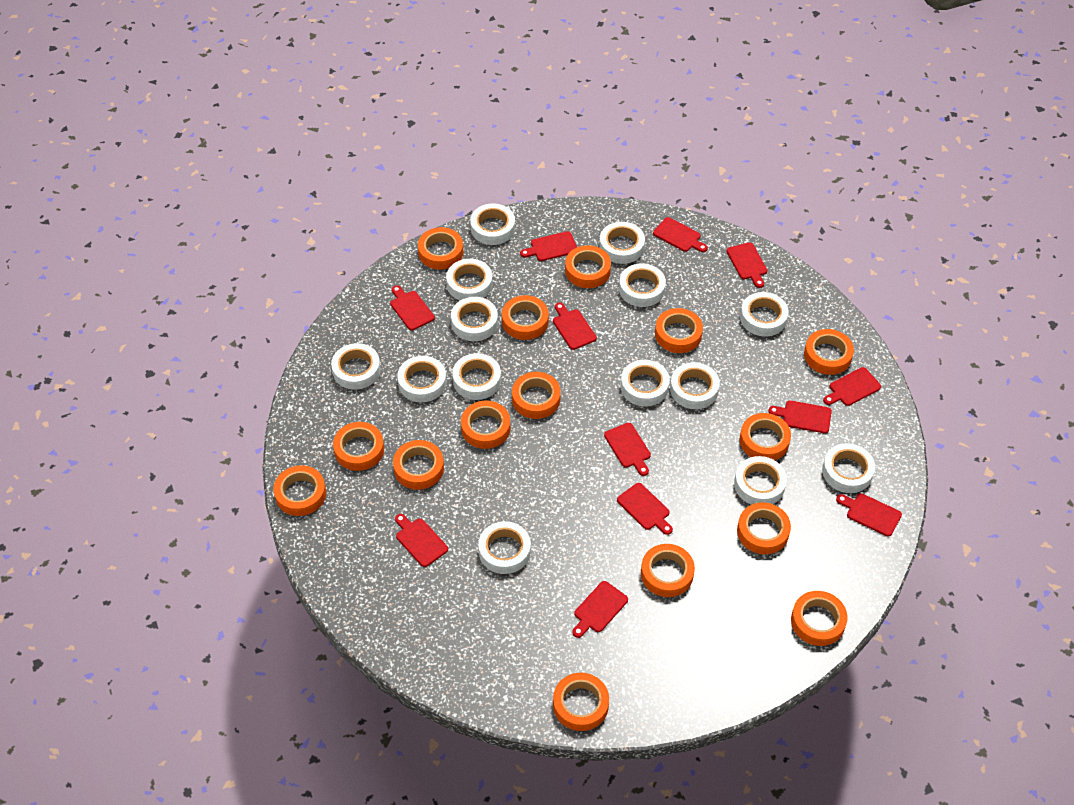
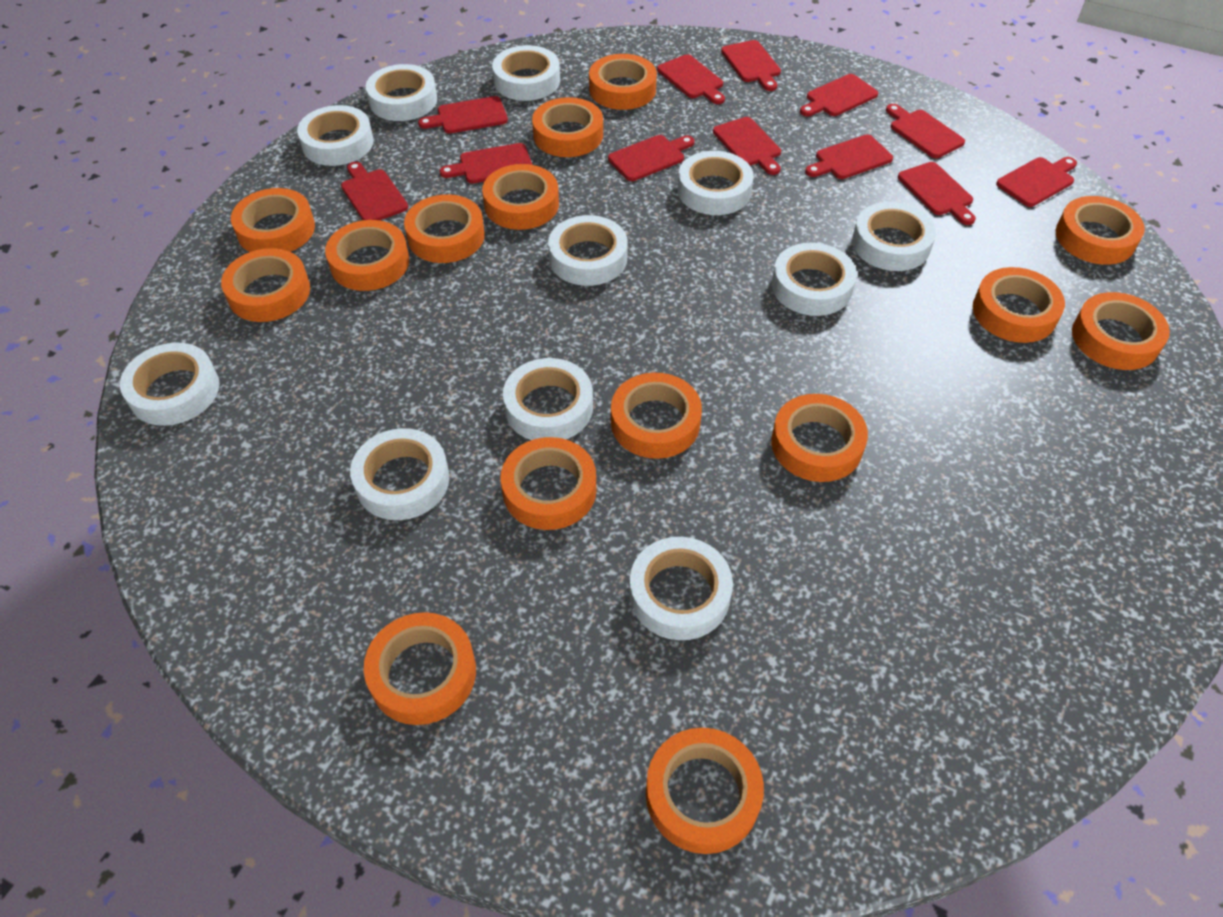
white tape: [331,343,381,390] [397,356,446,402] [446,259,493,300] [451,297,498,341] [452,353,501,400] [470,203,515,245] [478,521,531,574] [599,222,645,264] [619,264,666,307] [621,360,670,406] [670,362,720,409] [734,456,787,505] [740,292,789,337] [822,443,875,493] = 14 -> [120,343,219,426] [297,105,374,166] [350,428,449,520] [366,64,437,121] [492,45,560,101] [503,358,593,440] [548,215,628,286] [629,537,733,640] [678,151,754,215] [772,243,857,316] [852,202,936,271] = 11

